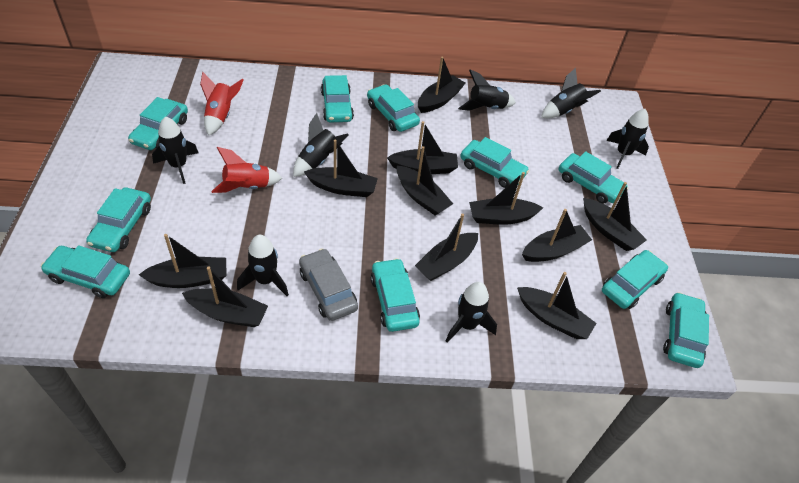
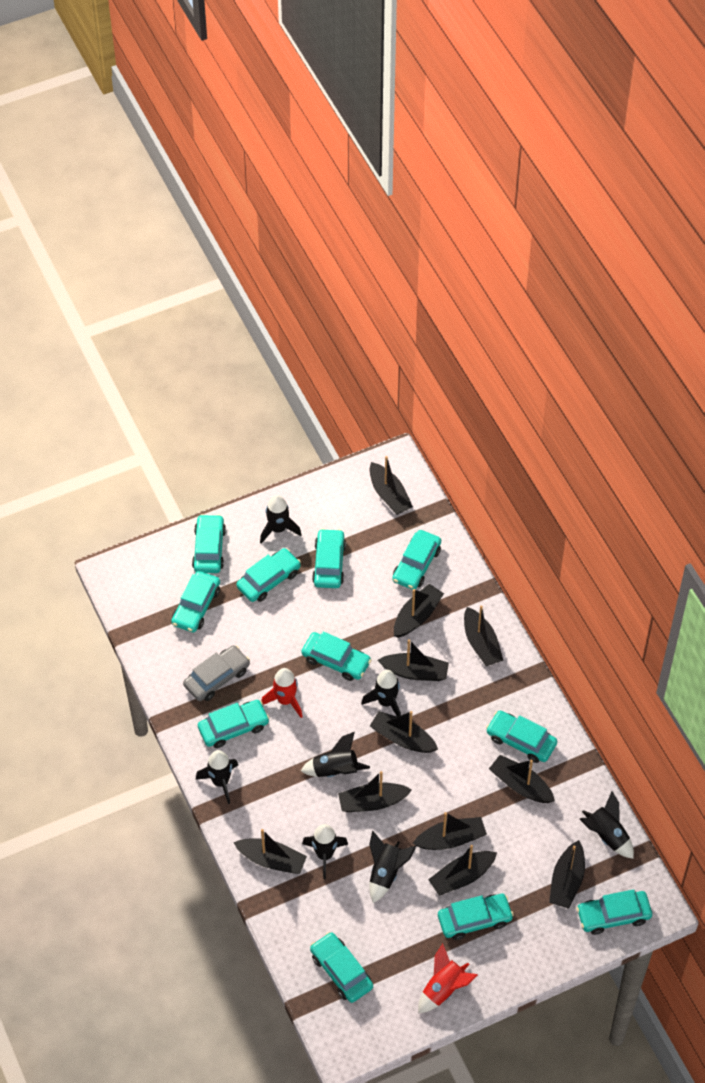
turquoise car: [41,245,130,298] [86,187,151,252] [128,97,188,150] [321,75,354,122] [367,84,420,132] [371,258,420,332] [460,137,529,188] [559,151,628,204] [602,250,668,309] [663,292,709,368] = 10 -> [171,571,220,632] [192,514,226,573] [198,700,269,748] [236,548,301,602] [301,631,371,681] [310,932,373,1003] [312,529,346,588] [392,530,441,590] [438,894,514,940] [486,711,557,763] [577,889,652,935] = 11

